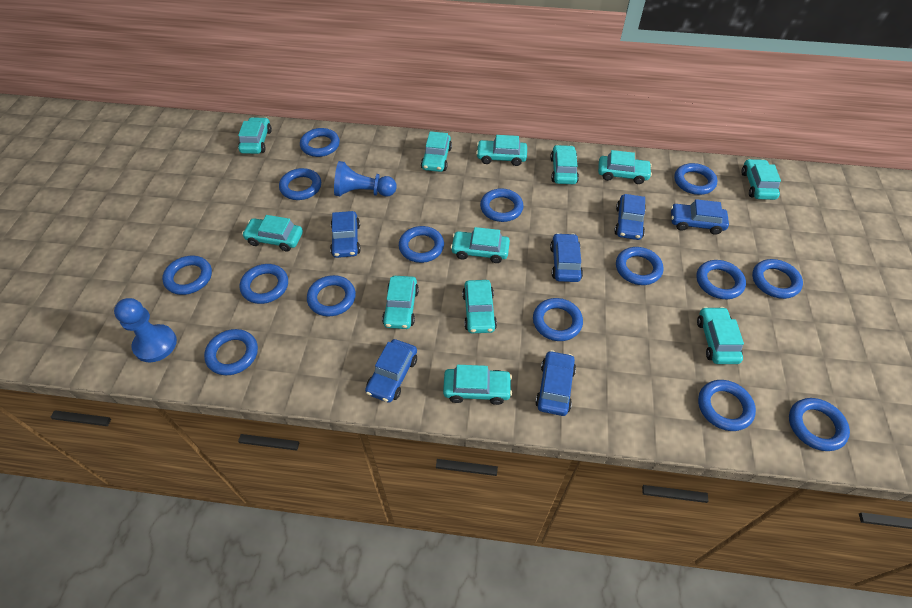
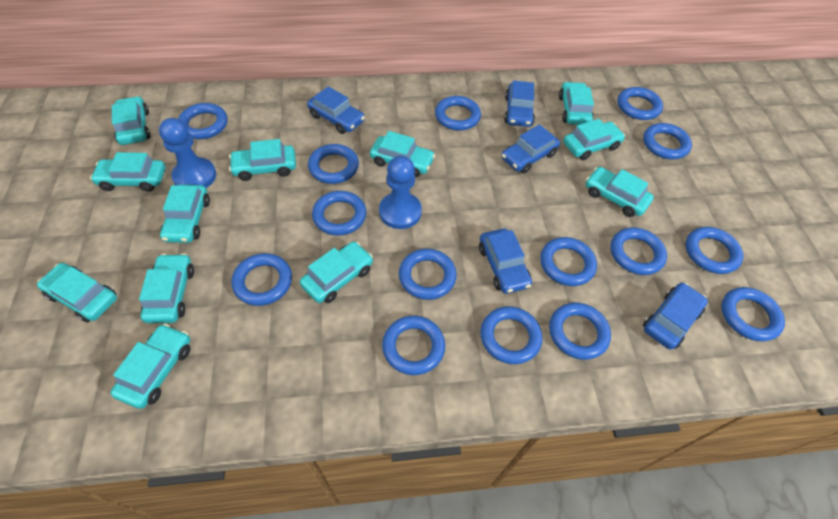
blue car: [330,211,361,258] [365,339,417,403] [535,350,576,416] [550,233,583,282] [614,194,646,240] [671,199,729,235] = 6 -> [307,86,365,134] [479,229,532,294] [501,124,560,173] [504,80,535,127] [643,283,708,350] = 5

